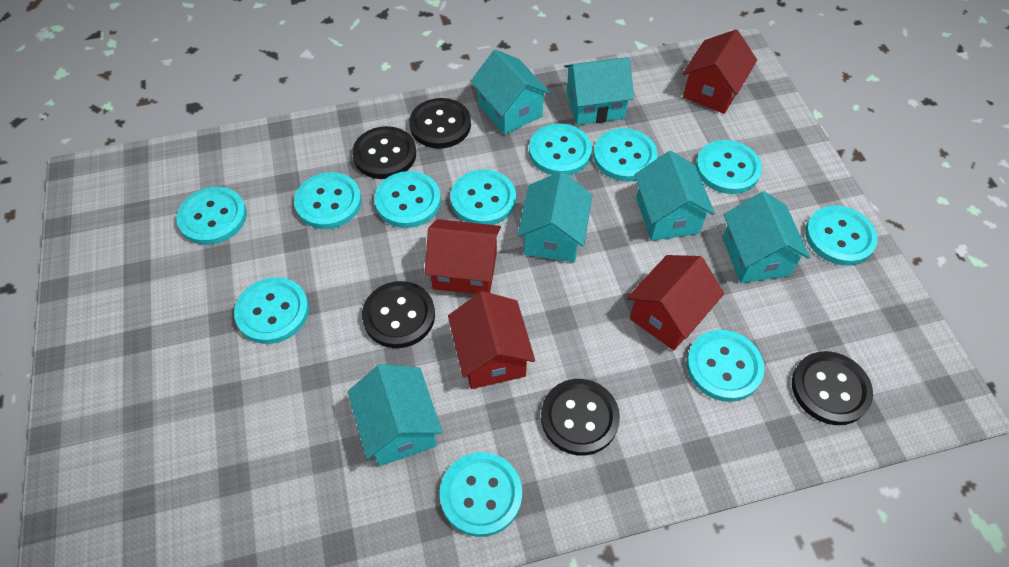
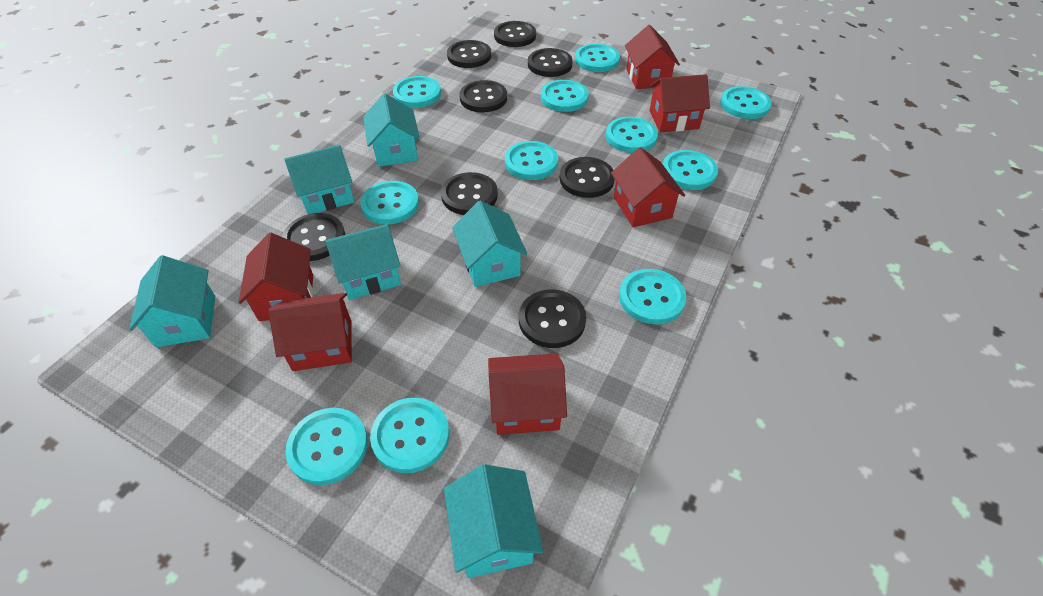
black button: [352,126,416,179] [362,281,435,348] [409,98,471,149] [541,379,620,456] [792,351,873,425] = 5 -> [282,213,345,261] [441,172,498,215] [447,40,491,68] [459,80,507,112] [494,21,536,47] [519,289,586,348] [528,48,573,77] [560,157,615,198] = 8
red house: [425,219,501,294] [448,291,535,389] [627,255,724,350] [682,29,757,114] = 4 -> [239,233,313,321] [268,293,352,371] [488,353,567,435] [611,147,685,227] [625,25,680,89] [649,74,710,132] = 6

